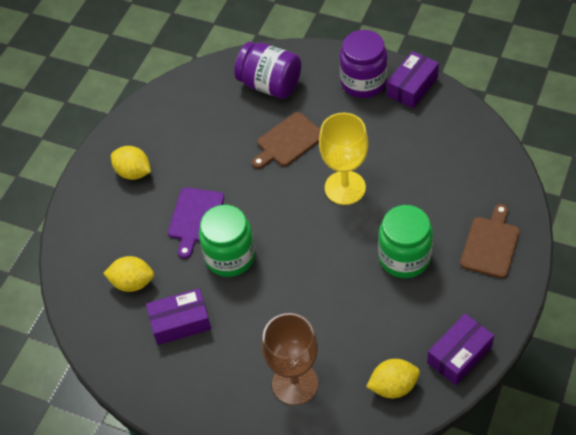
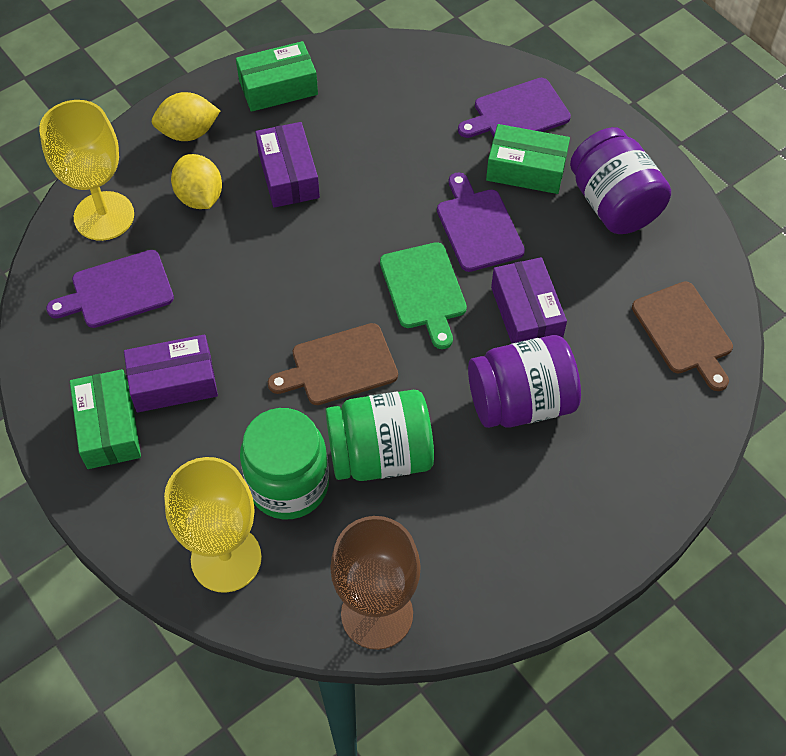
green box: none = 0 -> [70,369,141,469] [236,41,318,112] [486,124,570,194] = 3
green cutting board: none = 0 -> [380,242,467,349] = 1
purple cutting board: [168,188,224,259] = 1 -> [46,250,174,328] [437,172,525,272] [458,78,571,138] = 3
yellow goblet: [319,113,368,205] = 1 -> [39,100,134,241] [164,457,262,593] = 2
yellow lemon: [103,256,154,292] [111,146,151,180] [366,359,420,398] = 3 -> [151,92,220,141] [171,154,222,209] = 2

